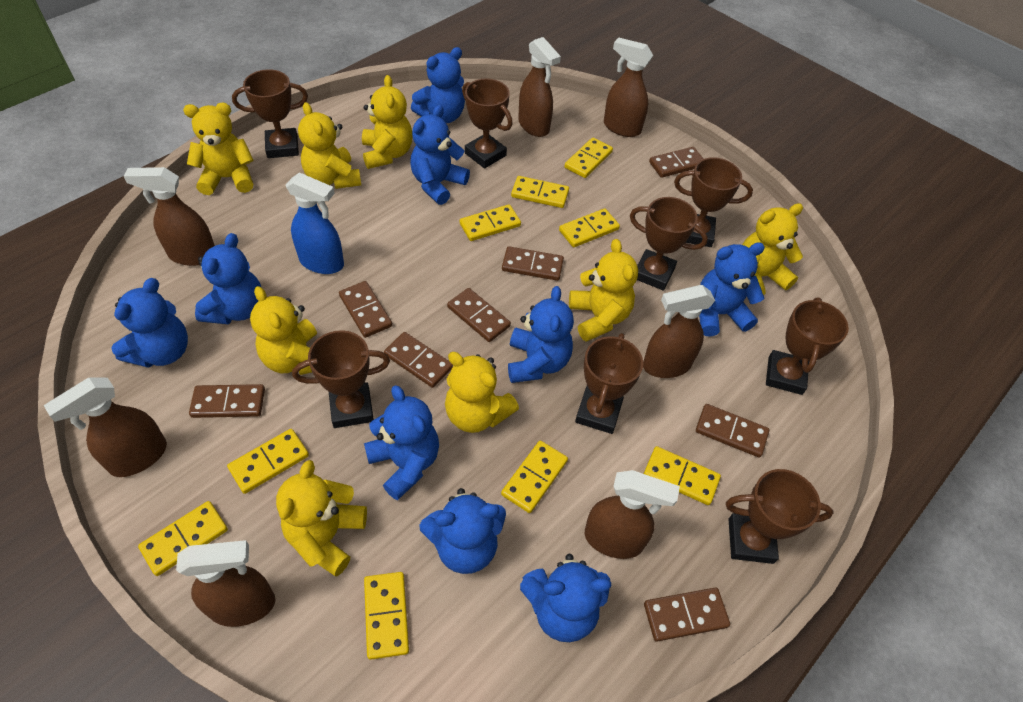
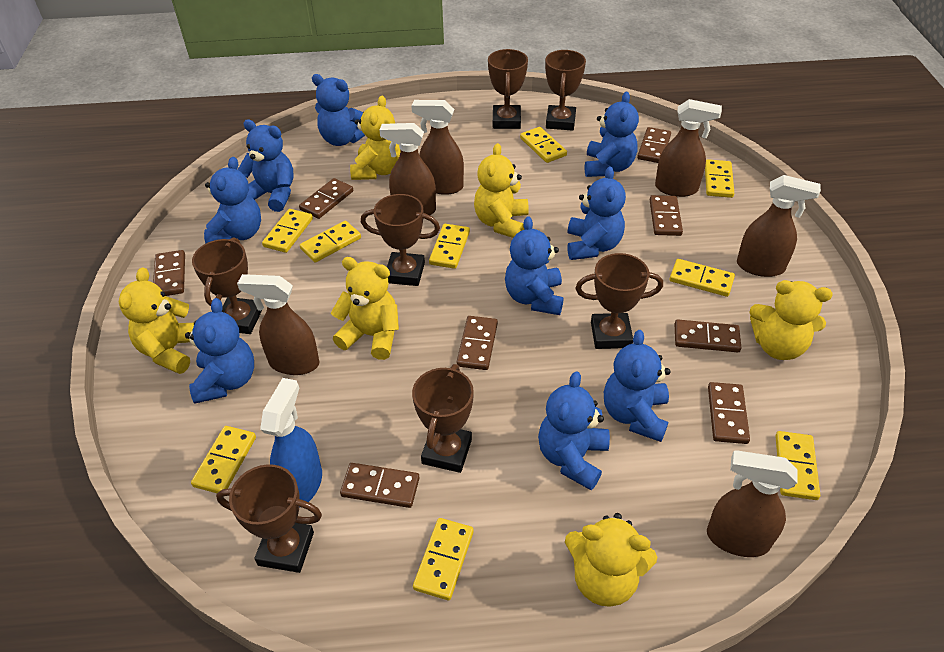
brown spray bottle: [44,377,167,477] [123,167,215,266] [176,540,276,627] [518,37,561,137] [585,470,680,559] [604,37,653,137] [643,285,715,378] = 7 -> [237,274,319,375] [379,123,436,215] [411,100,464,195] [655,99,722,197] [707,450,798,557] [737,175,821,277] = 6
brown trophy: [232,69,308,158] [292,330,390,428] [462,78,513,169] [575,333,643,434] [630,197,708,291] [674,157,753,247] [726,469,834,564] [766,298,849,395] = 8 -> [192,237,262,334] [216,464,322,573] [361,194,440,286] [412,364,474,473] [488,49,528,129] [545,50,586,131] [575,253,663,349] = 7
yellow teddy bear: [183,103,253,195] [250,286,317,375] [276,460,367,576] [298,102,361,189] [362,75,412,169] [445,352,519,433] [569,239,638,342] [742,203,803,295] = 8 -> [119,267,194,374] [331,257,399,360] [350,96,401,180] [474,143,529,238] [565,513,657,607] [749,280,833,360] = 6

